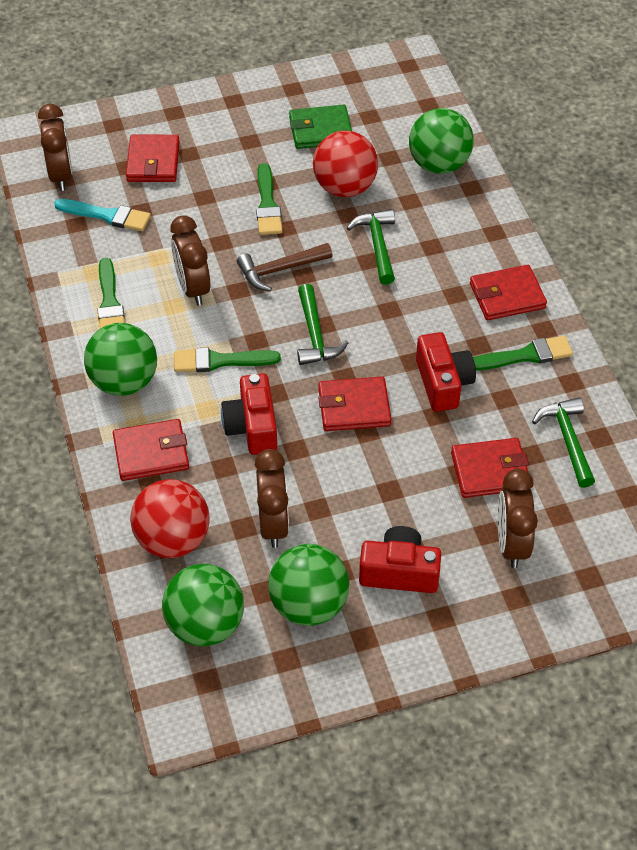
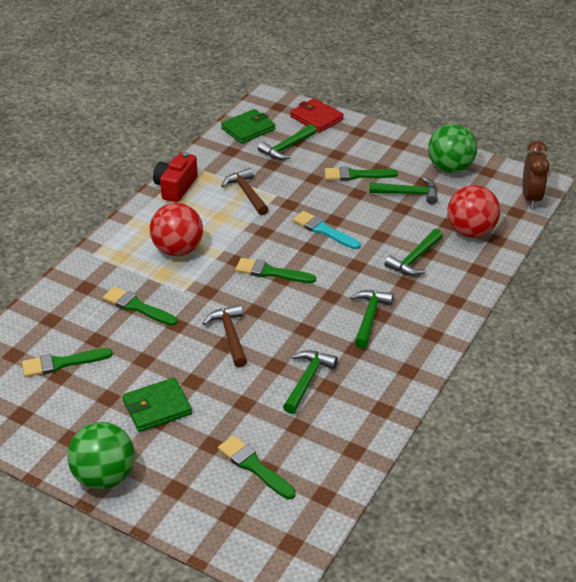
brown clock: [38,104,72,191] [170,215,210,306] [255,449,289,548] [498,469,538,568] = 4 -> [523,141,550,208] = 1
brown hammer: [237,243,333,292] = 1 -> [202,304,247,367] [221,168,269,215] = 2
green ball: [84,323,157,396] [162,564,244,646] [268,544,349,626] [409,108,474,174] = 4 -> [67,422,135,489] [428,124,477,173] = 2
green brush: [97,258,125,329] [174,348,281,372] [256,163,282,235] [473,336,573,371] = 4 -> [22,348,112,377] [103,286,177,326] [218,435,295,499] [235,258,316,283] [324,166,398,181] = 5
green hammer: [297,284,348,365] [347,209,395,285] [532,397,595,488] = 3 -> [258,124,317,160] [283,350,338,414] [350,290,394,349] [369,177,438,204] [385,229,443,276] = 5
green wallet: [289,105,352,149] = 1 -> [123,377,192,432] [221,109,275,144] = 2
red camera: [221,374,277,455] [359,526,441,593] [416,332,476,412] = 3 -> [153,152,198,202] = 1
red wallet: [113,419,189,481] [126,135,180,182] [318,376,391,431] [451,438,529,498] [470,265,547,320] = 5 -> [290,98,344,133] = 1

